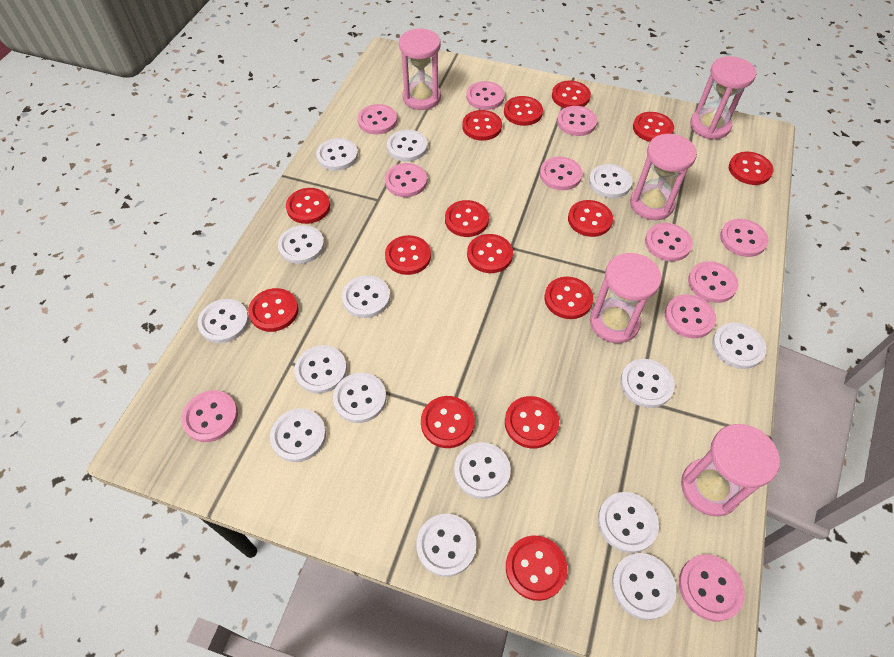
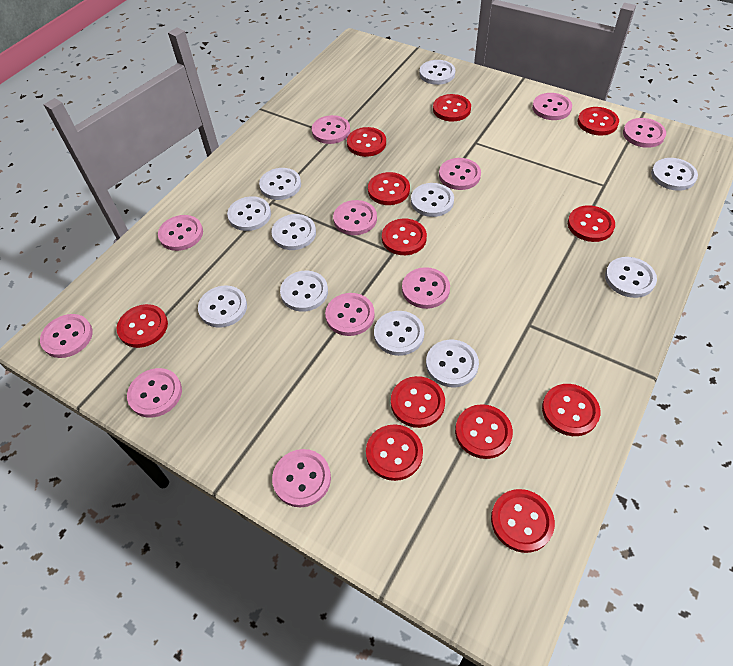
pink hourglass: [399,28,441,110] [590,253,662,343] [630,134,697,220] [681,424,780,517] [690,56,756,139] = 5 -> none = 0
red button: [248,288,299,332] [286,188,330,224] [385,235,431,275] [421,396,475,448] [445,200,489,237] [462,110,502,141] [467,234,513,273] [504,96,543,126] [505,396,559,448] [506,535,568,601] [544,277,593,319] [552,81,591,108] [568,200,613,237] [633,112,674,142] [729,152,773,185] = 15 -> [117,304,168,348] [347,127,386,157] [366,424,423,481] [368,172,410,205] [382,219,427,255] [391,376,445,428] [433,94,471,121] [455,404,513,459] [491,489,555,553] [542,384,600,436] [568,205,615,242] [578,107,619,136] = 12
white button: [197,299,249,343] [270,409,326,462] [278,225,324,264] [294,345,347,394] [316,138,358,171] [333,373,386,423] [342,275,390,318] [387,130,427,162] [416,514,476,577] [454,442,511,499] [589,164,633,198] [598,492,659,553] [612,553,676,620] [620,359,675,408] [712,323,766,369] = 15 -> [198,285,247,328] [227,196,271,231] [259,168,301,200] [271,214,316,250] [280,271,328,312] [374,311,424,356] [411,183,454,217] [419,60,456,85] [426,340,479,387] [605,257,657,298] [651,158,698,191] = 11

